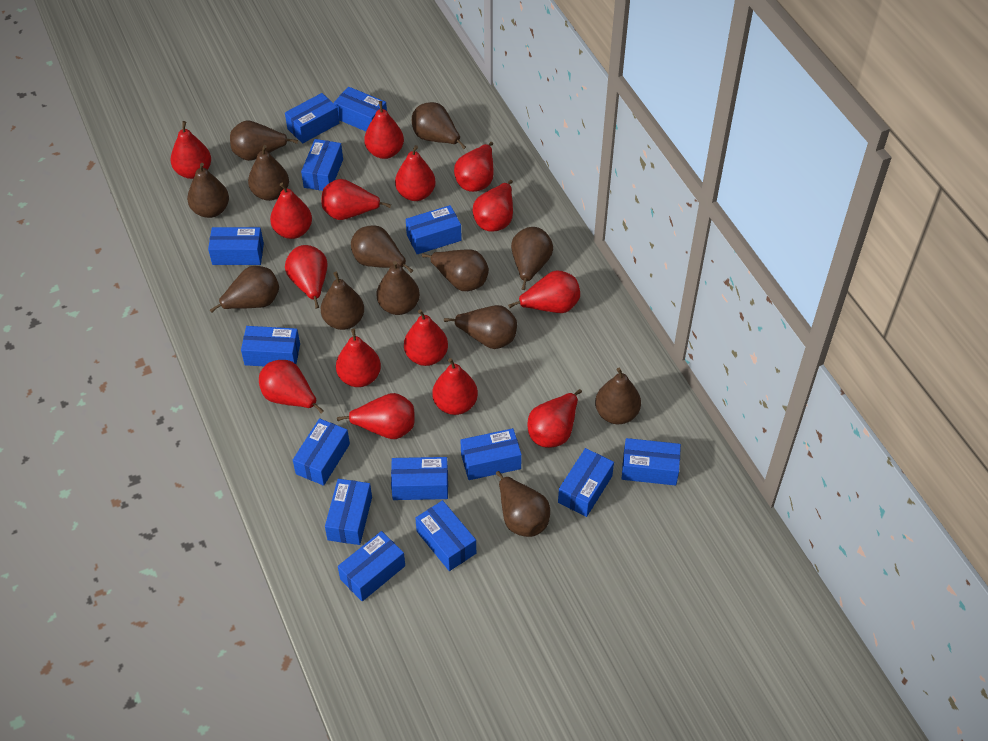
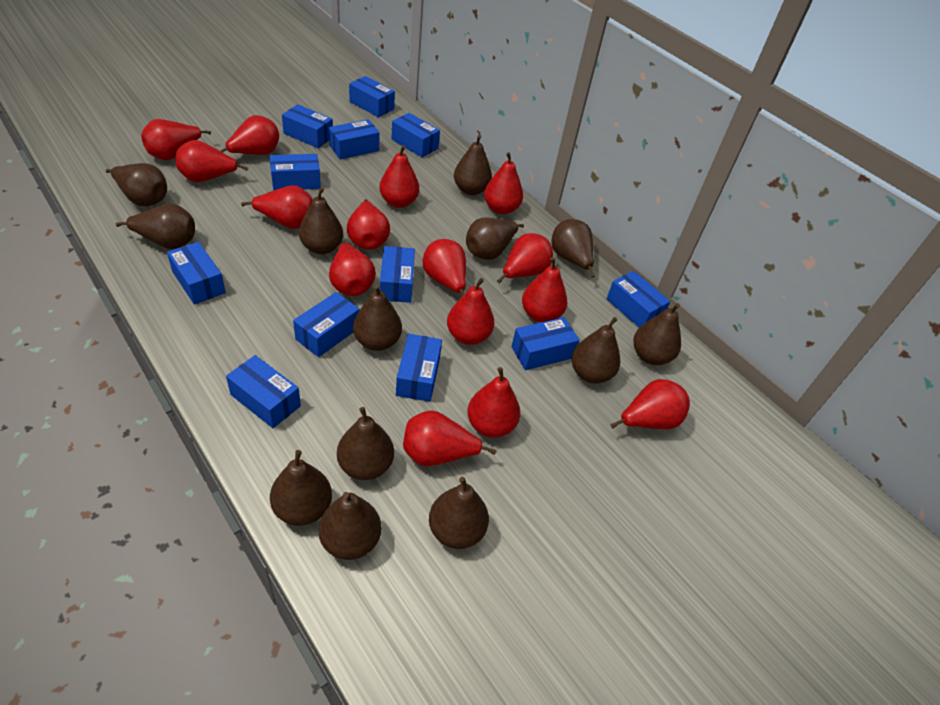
blue box: [208,227,264,265] [241,326,300,366] [285,93,339,143] [293,418,350,486] [301,139,343,191] [325,479,372,545] [334,87,387,131] [338,531,405,601] [391,457,448,500] [406,205,462,254] [415,500,476,571] [460,428,522,480] [558,448,614,517] [622,438,681,486] = 14 -> [167,242,226,305] [226,355,301,428] [270,154,321,191] [282,104,333,148] [293,292,360,357] [329,119,380,159] [349,76,395,118] [380,246,415,303] [392,113,440,157] [396,334,442,402] [511,317,580,370] [607,271,671,328] = 12

